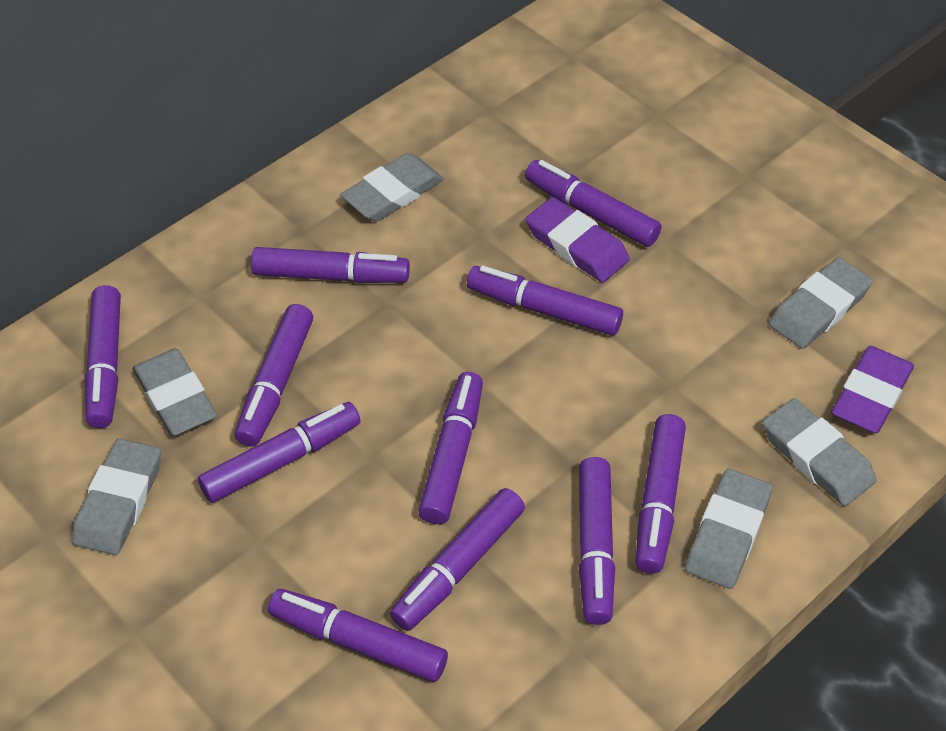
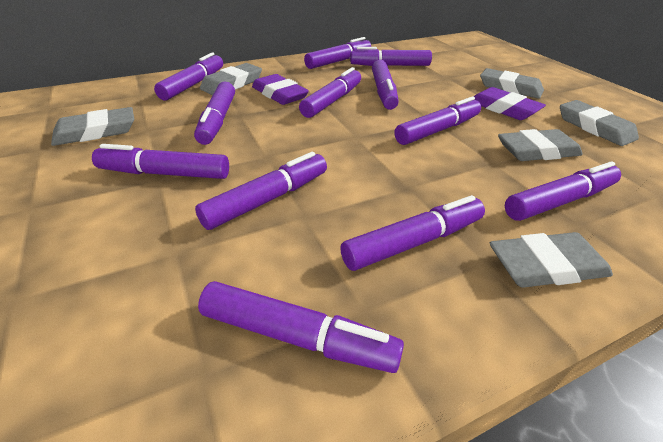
purple marker: [85,285,121,428] [198,402,361,503] [235,304,313,447] [251,247,410,283] [268,589,448,682] [390,488,525,631] [418,372,483,524] [467,266,623,336] [525,160,662,247] [579,457,615,625] [636,414,686,574] = 11 -> [92,144,229,179] [154,52,223,100] [194,82,235,145] [195,152,327,230] [198,281,404,373] [299,67,361,118] [304,37,371,69] [340,195,485,271] [350,47,432,66] [372,60,399,110] [394,96,481,145] [505,161,621,221] = 12

